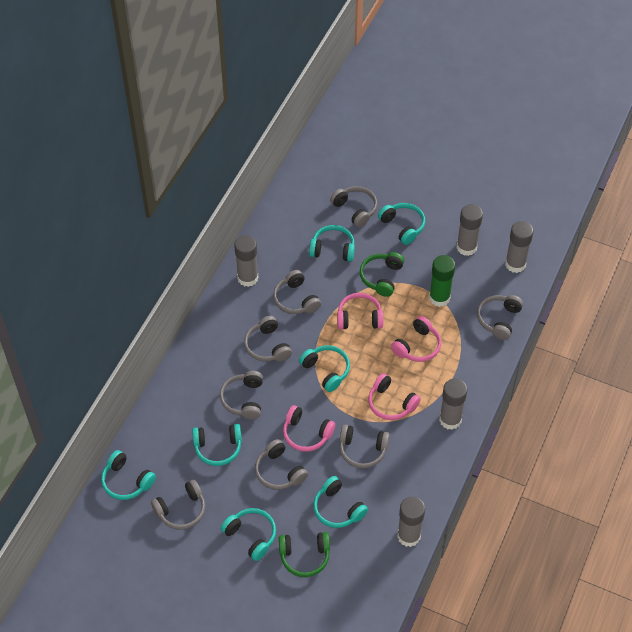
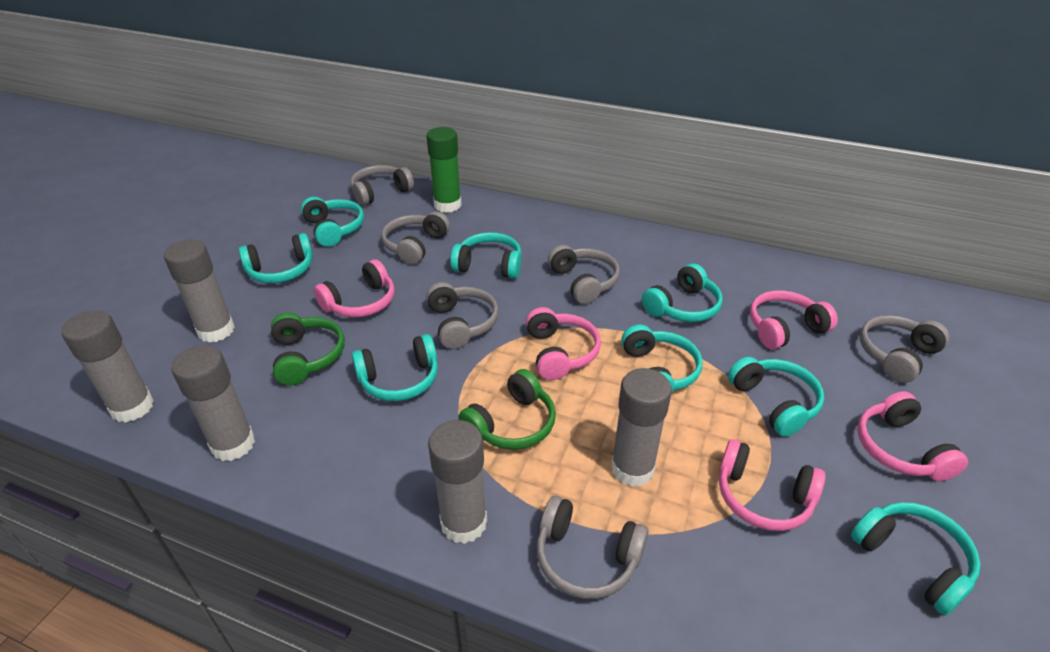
grey headphones: [151,480,205,530] [220,371,263,419] [244,316,292,361] [255,439,308,490] [273,270,321,314] [330,186,377,227] [340,425,390,468] [477,295,523,340] = 8 -> [350,165,414,206] [381,211,450,265] [426,282,499,349] [537,496,648,599] [548,245,620,304] [860,315,950,383] = 6
pink headphones: [283,405,335,452] [337,293,383,329] [368,373,421,420] [391,316,441,362] = 4 -> [314,259,395,317] [526,307,601,380] [719,439,826,531] [750,290,838,349] [857,391,968,481] = 5
turquoise headphones: [101,450,156,500] [192,424,242,466] [221,508,276,561] [299,345,350,392] [309,225,355,262] [313,476,368,528] [378,203,425,245] = 7 -> [239,233,313,283] [301,197,364,247] [352,334,438,401] [450,232,521,279] [621,325,703,392] [642,263,723,322] [728,357,824,437] [851,502,981,616] = 8

